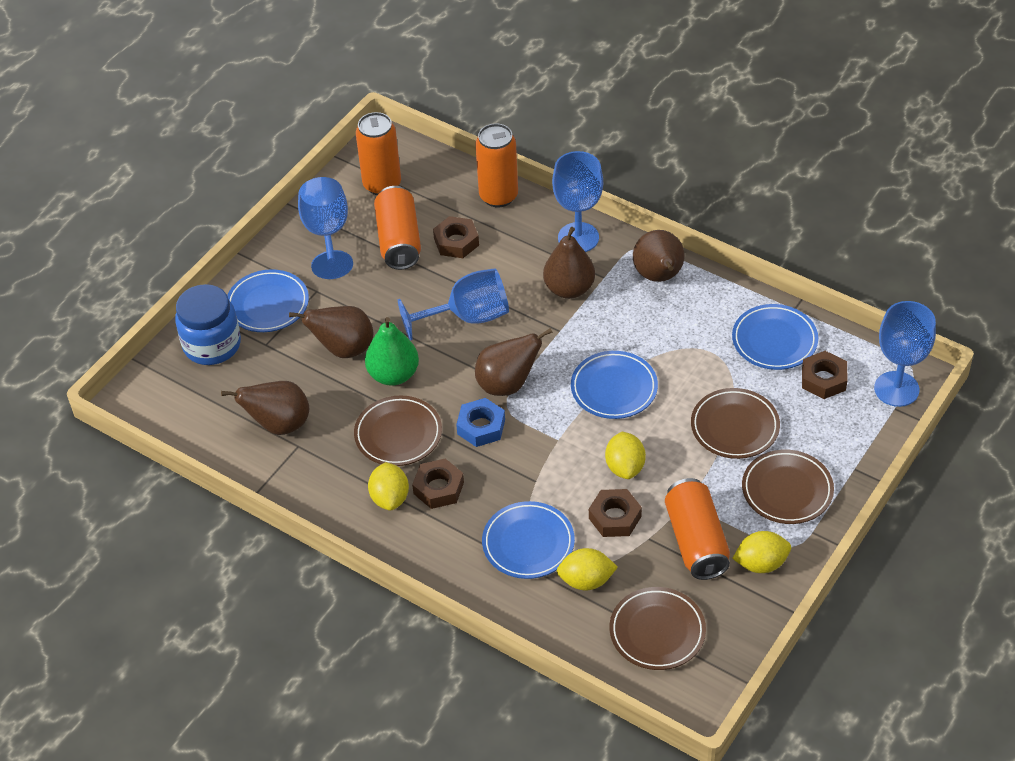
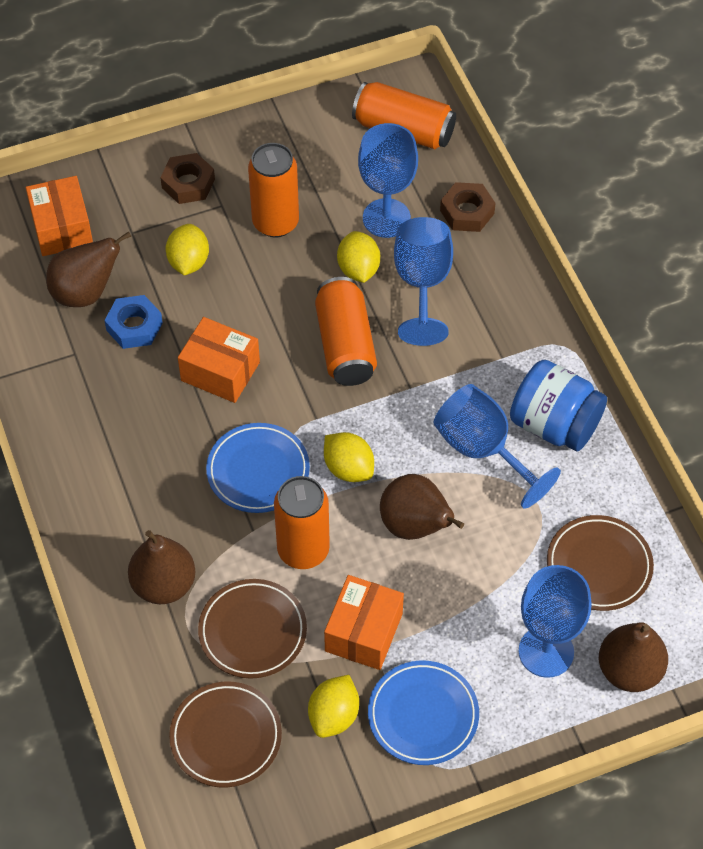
blue plate: [227,269,309,332] [482,501,575,579] [571,351,658,419] [732,304,818,370] = 4 -> [206,423,310,513] [368,661,479,765] = 2
brown nut: [412,459,464,509] [433,216,479,258] [589,489,642,537] [802,351,848,399] = 4 -> [160,153,215,204] [440,182,496,232] = 2
brown pear: [221,381,309,435] [289,306,374,358] [475,328,553,396] [543,227,595,299] [633,230,685,282] = 5 -> [46,231,131,307] [128,530,195,604] [380,474,464,540] [599,622,668,692] = 4
brown plate: [354,396,442,466] [610,587,706,670] [691,388,780,459] [742,449,834,524] = 4 -> [169,681,282,788] [198,579,307,679] [547,515,654,611] = 3
green pear: [365,317,419,386] = 1 -> none = 0
orange box: none = 0 -> [26,176,93,256] [178,317,260,403] [324,575,404,670] = 3

